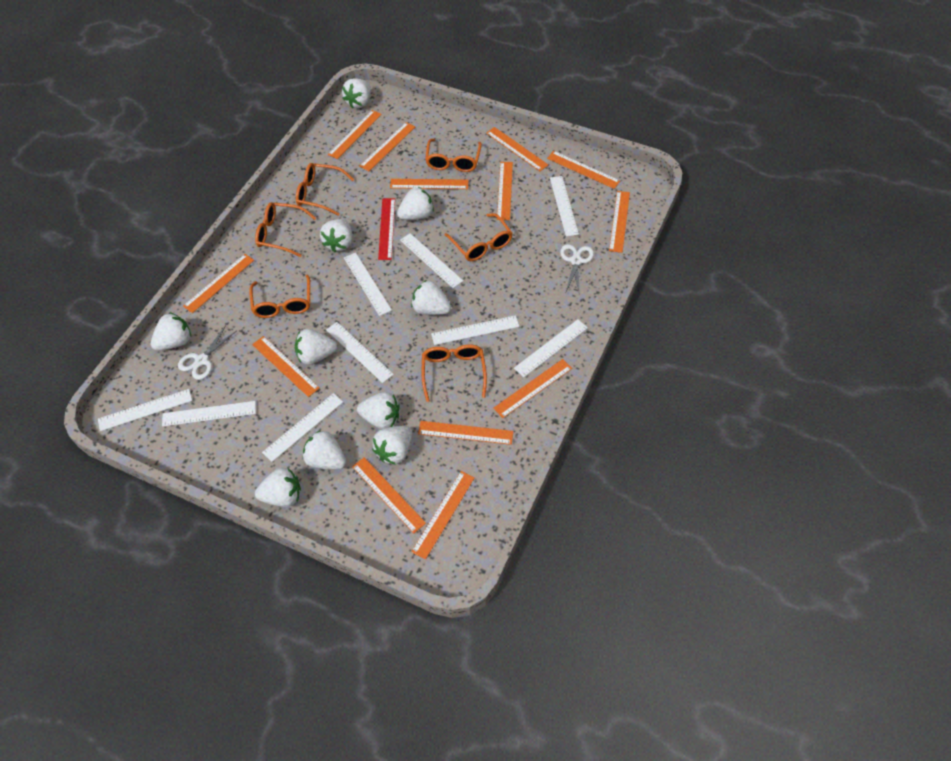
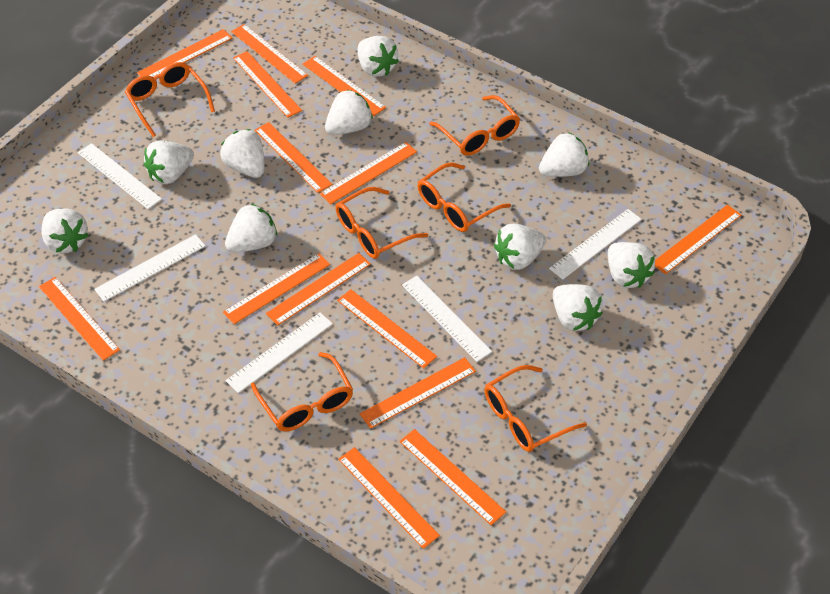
orange ruler: [183,254,254,313] [252,336,320,397] [328,110,382,159] [352,457,426,533] [359,122,415,171] [390,179,468,189] [411,471,475,560] [418,421,513,445] [486,127,548,171] [493,359,572,418] [497,162,513,220] [547,151,620,189] [609,191,630,253] = 13 -> [39,277,120,361] [137,29,232,77] [223,253,330,324] [231,24,308,84] [233,51,302,118] [255,122,332,193] [266,253,371,326] [303,56,386,116] [320,142,417,204] [337,289,437,368] [338,447,440,549] [360,357,476,429] [399,429,506,525] [655,205,741,274] = 14
red ruler: [378,198,395,260] = 1 -> none = 0
white ruler: [98,389,192,431] [162,401,256,427] [262,393,343,462] [326,322,394,383] [344,253,392,316] [400,233,463,288] [431,315,519,345] [514,319,588,377] [550,176,579,236] = 9 -> [78,143,162,209] [94,234,205,301] [226,312,333,393] [402,276,492,362] [549,209,642,280] = 5
white scissors: [178,325,236,380] [560,244,594,295] = 2 -> none = 0

